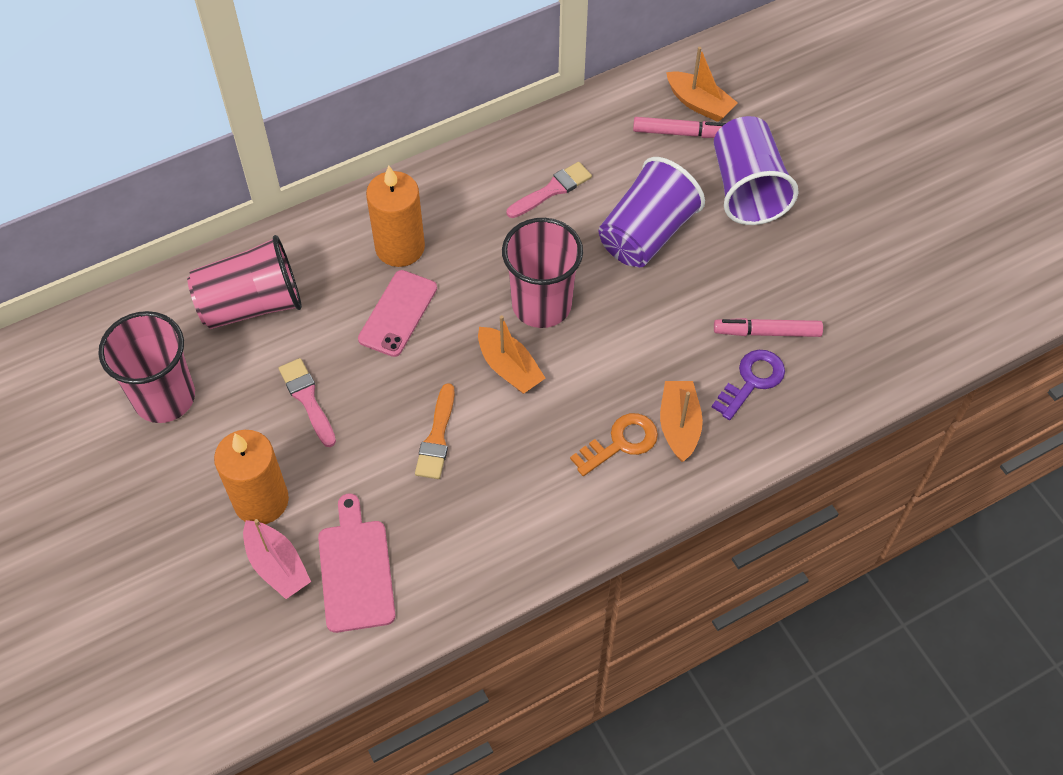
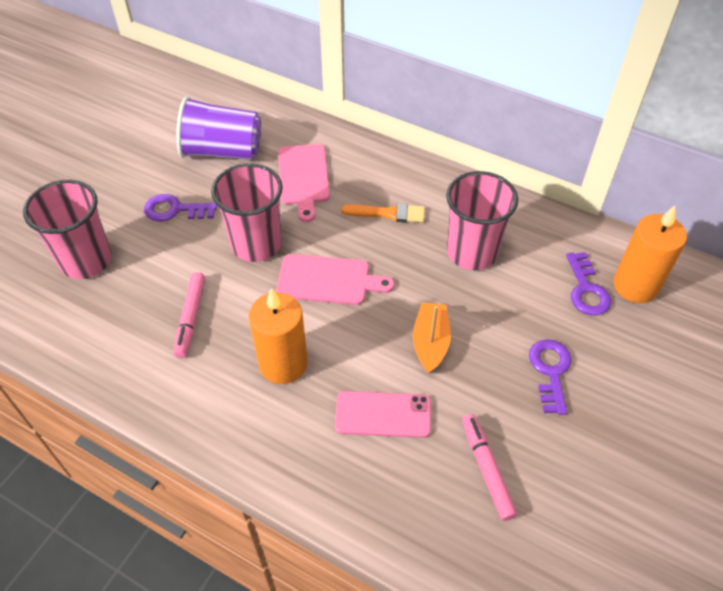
orange boat: [478,315,545,394] [660,381,703,462] [666,47,738,122] = 3 -> [413,303,451,374] = 1
orange key: [570,413,658,476] = 1 -> none = 0
pink boat: [243,519,311,599] = 1 -> none = 0
pink brush: [279,358,336,447] [507,162,592,218] = 2 -> none = 0
pink cutting board: [318,494,395,633] = 1 -> [276,254,394,305] [278,144,330,222] = 2
purple cup: [599,157,705,267] [714,116,799,225] = 2 -> [177,96,261,160] = 1
purple key: [712,350,785,420] = 1 -> [144,194,217,221] [529,339,572,415] [566,252,611,315] = 3

